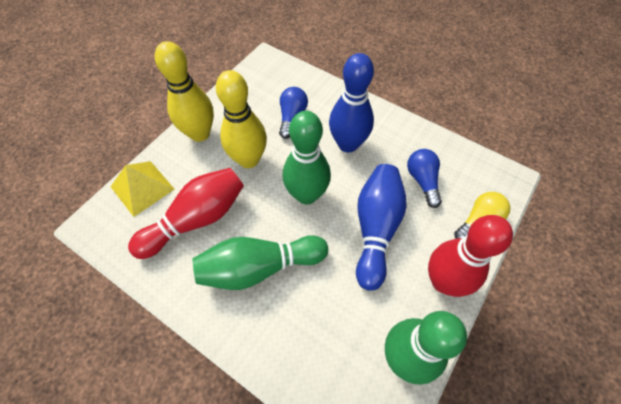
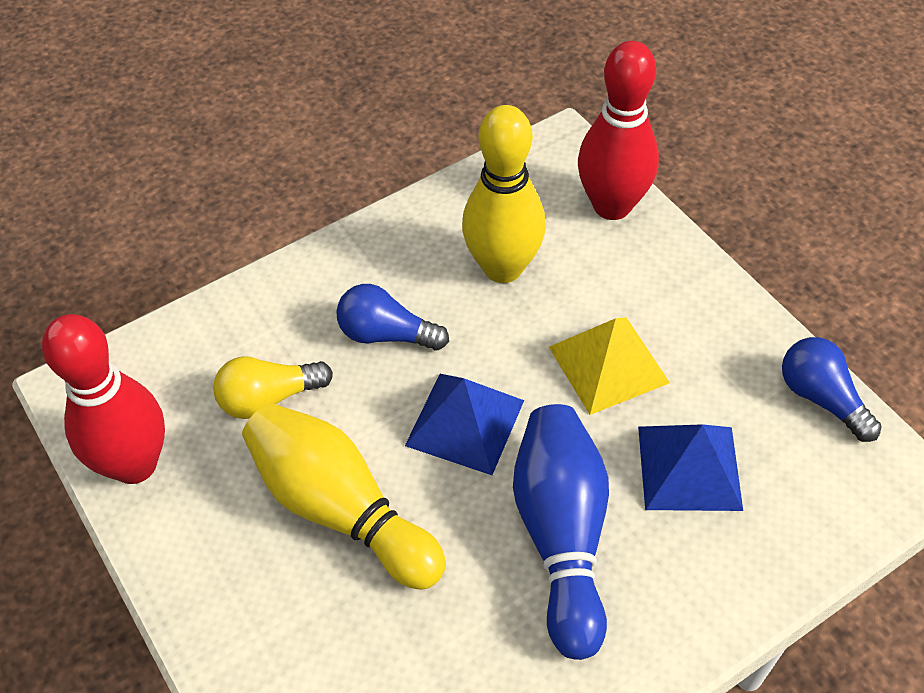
blue bowling pin: [329,53,374,153] [356,164,407,291] = 2 -> [513,404,609,660] = 1
blue pyramid: none = 0 -> [405,374,524,475] [638,424,743,511] = 2
green bowling pin: [193,235,328,290] [283,111,331,205] [385,311,467,385] = 3 -> none = 0

